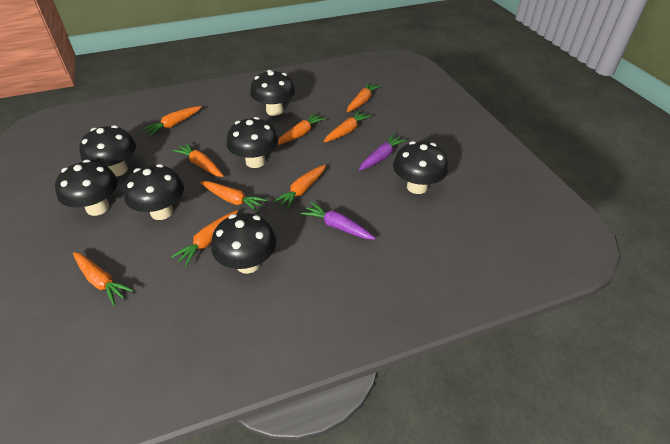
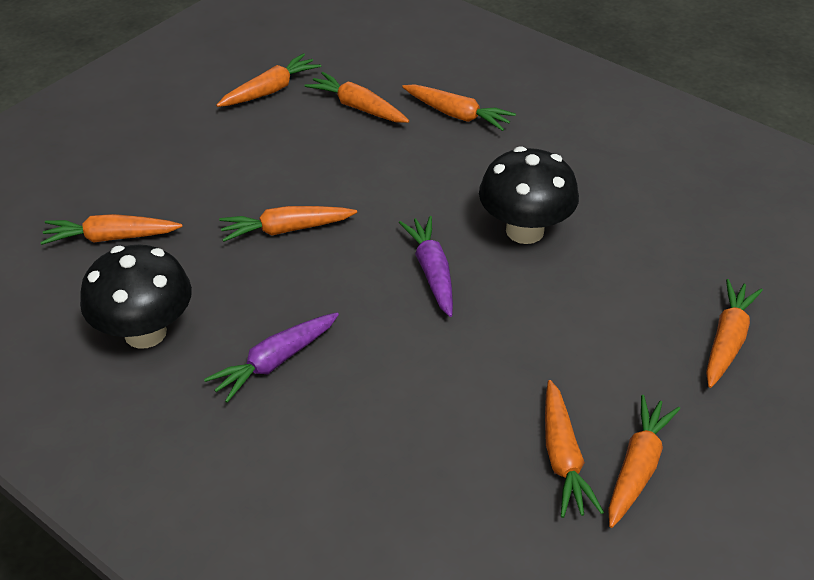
black mushroom: [55,160,118,216] [79,125,136,177] [123,164,184,220] [211,213,276,274] [227,117,278,168] [250,70,295,116] [393,141,448,194] = 7 -> [80,245,192,348] [479,146,579,244] = 2
orange carrot: [73,252,134,306] [142,106,202,136] [171,210,238,267] [173,143,224,177] [200,181,268,212] [273,164,326,210] [277,113,326,145] [324,110,372,142] [347,82,381,112] = 9 -> [40,214,183,245] [216,53,321,107] [219,206,357,242] [304,72,409,123] [402,84,516,131] [545,380,604,518] [608,395,680,528] [706,279,763,388] = 8

